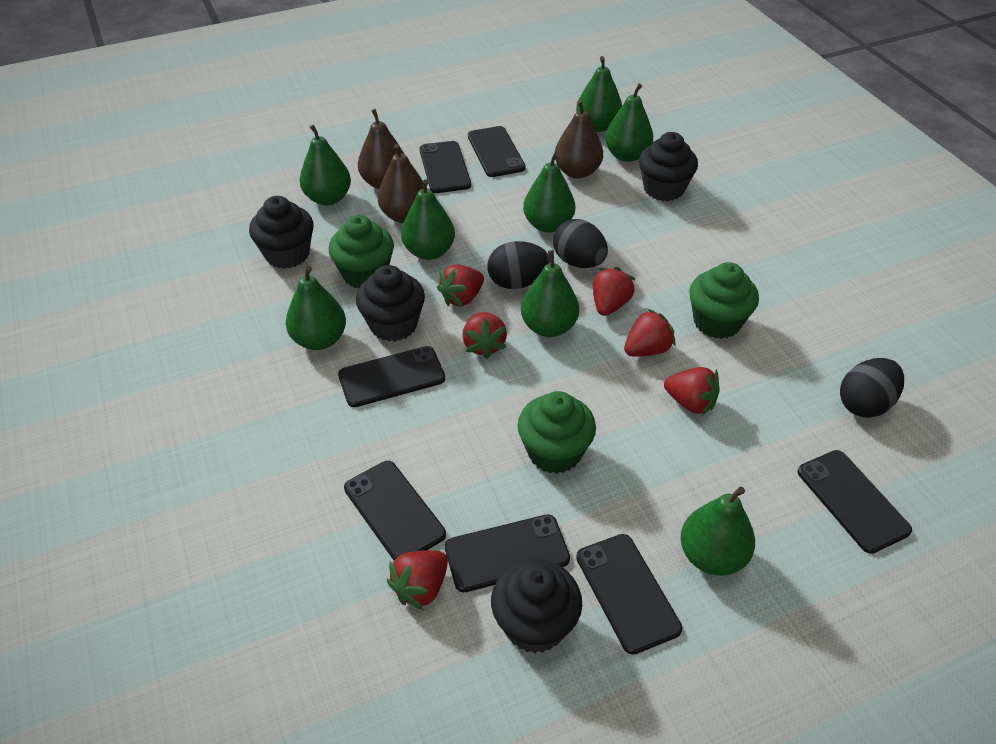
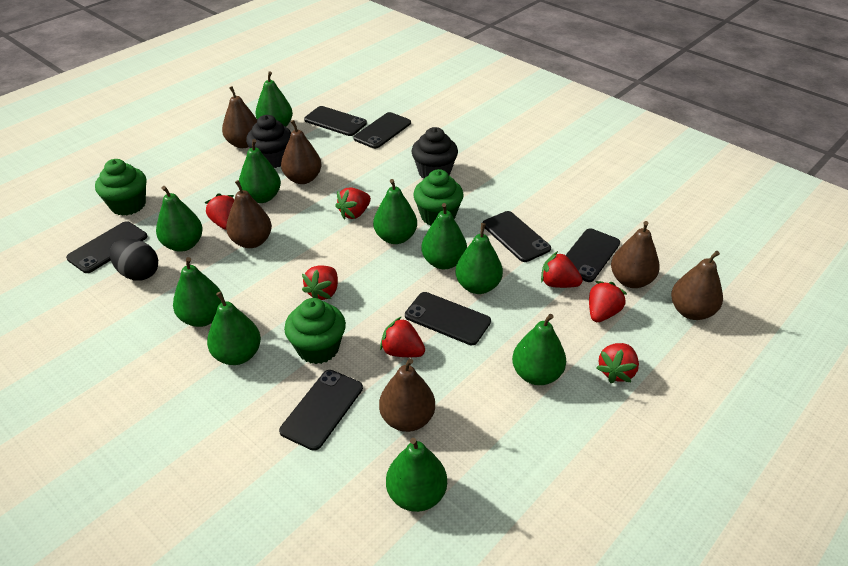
black cupcake: [249,196,314,269] [356,265,425,342] [491,559,582,653] [639,132,698,201] = 4 -> [246,115,291,168] [411,127,458,178] = 2
black egg: [487,241,550,289] [553,219,608,268] [840,358,904,418] = 3 -> [110,238,158,281] = 1
brown pear: [358,109,404,189] [377,144,423,223] [555,100,603,179] = 3 -> [222,86,257,148] [226,180,272,248] [281,120,322,184] [379,358,435,432] [611,221,660,288] [671,251,723,320] = 6
green pear: [286,266,346,350] [299,124,351,205] [401,179,455,260] [521,250,579,337] [523,152,575,233] [576,56,622,132] [605,84,653,162] [681,487,755,576] = 8 -> [156,186,203,252] [173,257,224,327] [207,292,261,365] [239,139,281,203] [255,71,293,127] [373,179,417,244] [386,438,447,512] [421,203,467,269] [455,223,503,294] [512,314,566,385] = 10
red strawberry: [387,550,448,610] [437,265,484,307] [462,312,507,359] [593,267,635,316] [624,309,675,356] [664,367,720,416] = 6 -> [205,193,234,230] [302,265,338,300] [335,188,371,219] [380,316,425,357] [541,251,583,288] [589,281,627,322] [596,343,639,383] = 7

